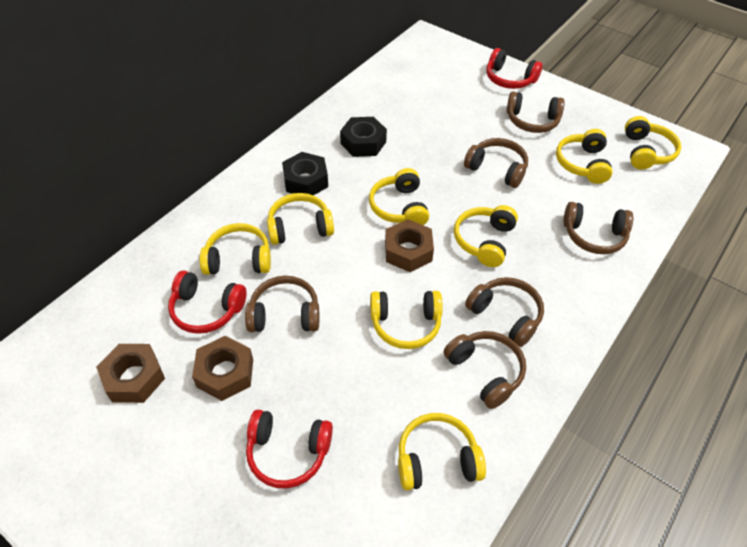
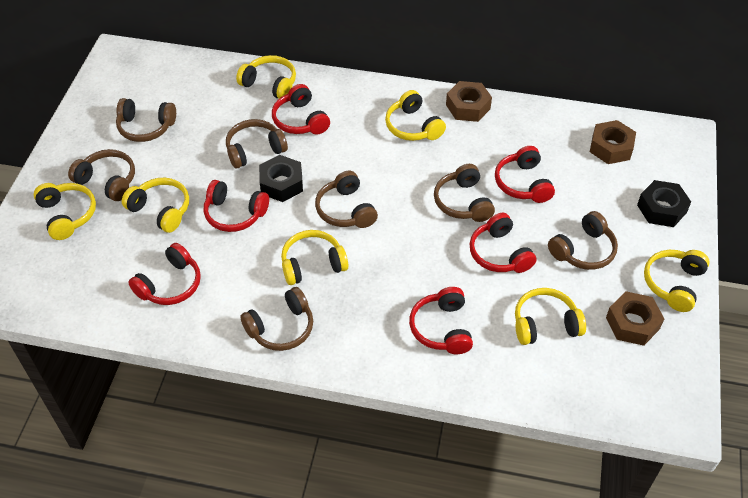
brown headphones: [245,275,319,332] [444,331,526,409] [464,138,528,188] [465,277,544,347] [507,91,565,133] [563,202,633,254] = 6 -> [68,149,135,201] [116,98,176,142] [226,119,288,168] [240,287,313,351] [315,171,378,228] [434,164,495,222] [548,211,618,270] = 7
red headphones: [168,271,247,334] [246,410,333,489] [486,48,543,89] = 3 -> [128,243,201,305] [204,180,269,232] [272,84,330,135] [409,287,473,354] [470,213,536,273] [495,146,555,203] = 6
yellow headphones: [199,223,271,275] [267,193,334,245] [369,168,429,225] [370,291,443,349] [398,413,486,490] [454,205,518,267] [556,129,613,184] [625,116,681,169] = 8 -> [34,183,96,240] [122,178,189,233] [236,55,296,98] [281,230,348,285] [385,90,446,141] [515,288,586,345] [644,250,710,312] = 7

